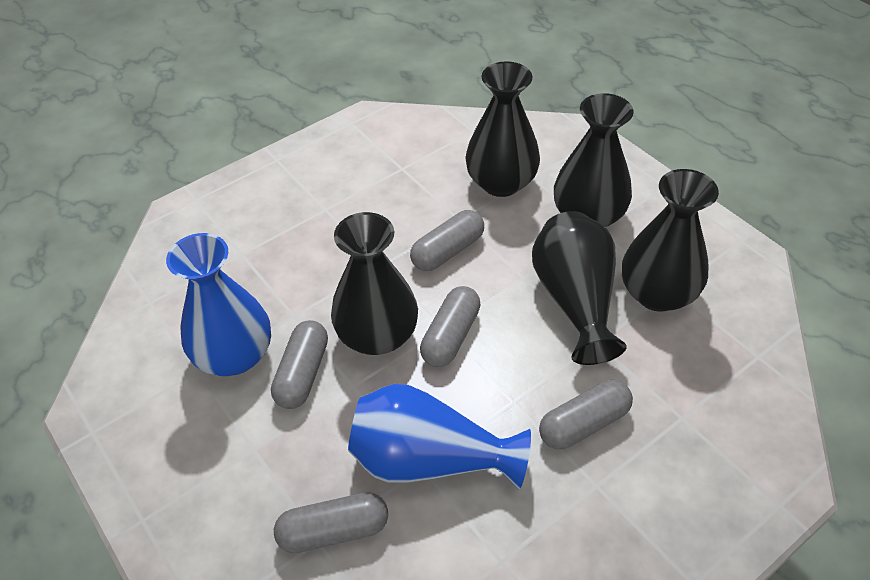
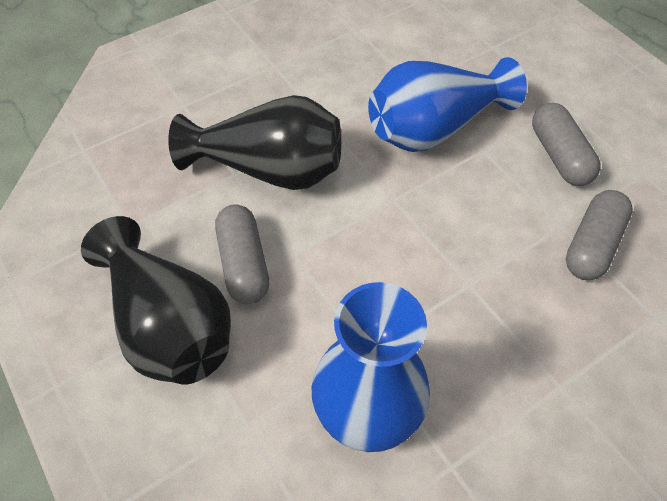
black vase: [331,212,418,355] [465,61,540,197] [532,211,627,365] [554,93,634,227] [622,169,719,312] = 5 -> [81,216,231,385] [168,95,341,190] = 2
grey capsule: [271,320,328,409] [274,492,388,553] [410,210,484,271] [420,286,481,367] [539,380,633,450] = 5 -> [215,204,269,304] [532,103,601,186] [566,190,633,280] = 3

